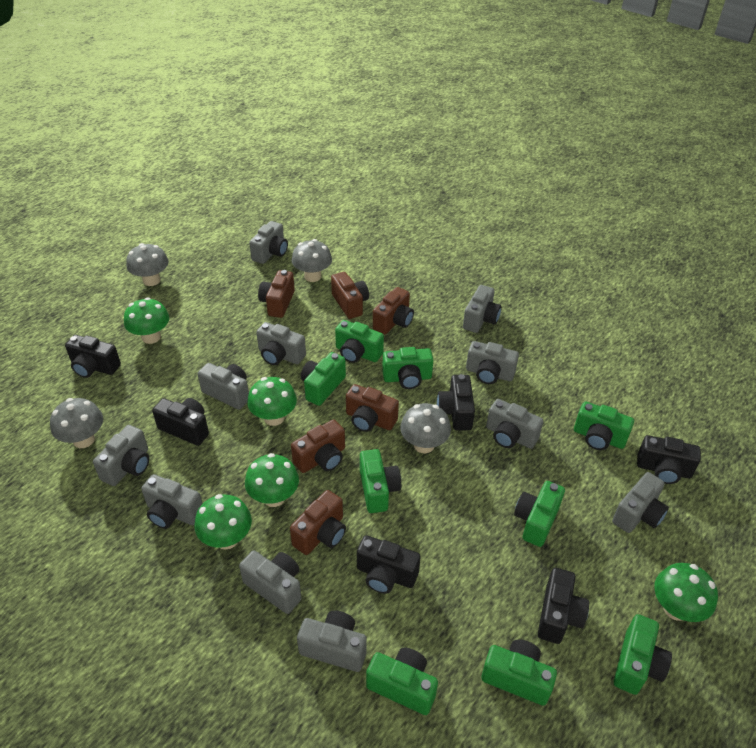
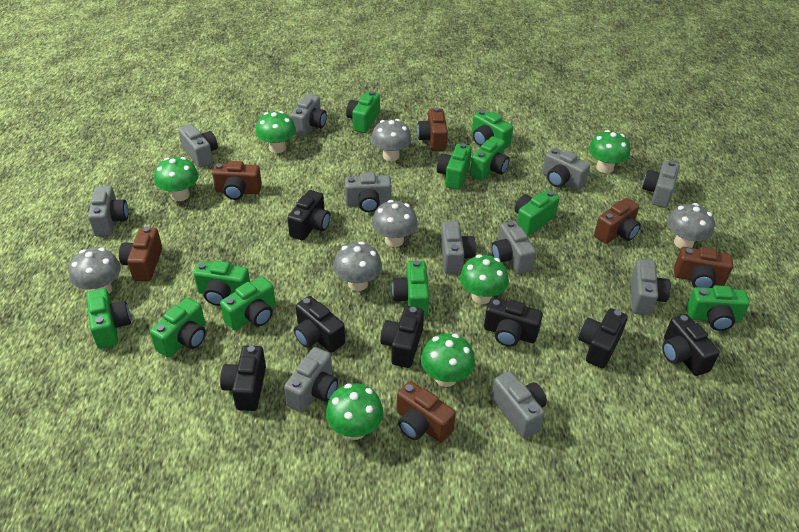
black camera: [65,335,121,378] [152,398,209,446] [357,535,421,594] [437,374,475,430] [538,568,589,644] [637,435,701,484] = 6 -> [220,346,266,411] [287,190,330,240] [294,296,345,353] [380,306,424,368] [484,297,543,347] [578,308,628,369] [662,314,720,376] = 7
green camera: [301,352,346,406] [335,320,384,363] [360,449,401,513] [366,647,438,715] [382,347,433,389] [481,640,557,706] [514,481,565,547] [574,401,634,450] [614,614,672,695] = 9 -> [86,288,131,349] [150,298,206,358] [194,261,250,306] [220,276,276,330] [346,91,380,133] [392,260,429,317] [437,143,472,190] [470,136,509,181] [472,110,513,149] [515,190,560,236] [686,286,750,331] = 11
green mushroom: [124,297,169,344] [195,494,252,550] [245,453,299,507] [247,377,297,426] [654,563,718,622] = 5 -> [154,157,198,201] [256,111,296,153] [326,384,383,440] [421,333,475,387] [460,254,509,304] [589,130,630,173] = 6
grey mushroom: [50,398,103,448] [126,243,168,286] [292,239,332,282] [400,403,451,453] = 4 -> [69,248,121,294] [333,241,382,291] [371,119,412,161] [372,200,418,247] [667,203,714,249] = 5

